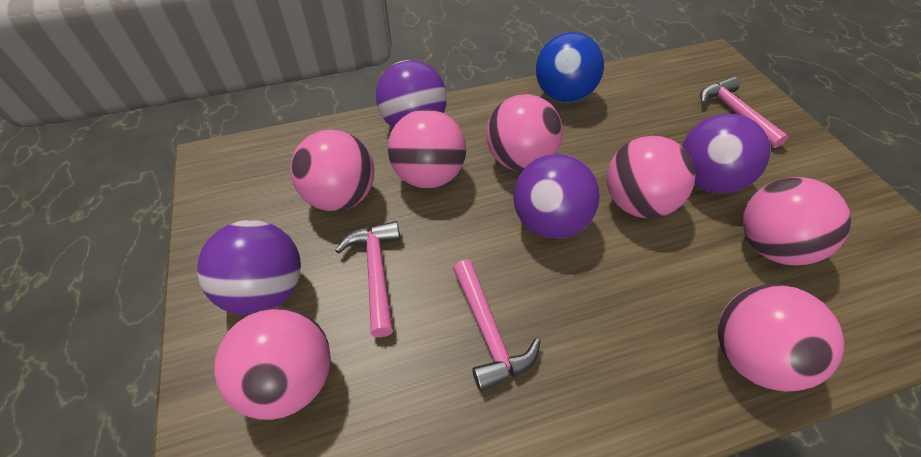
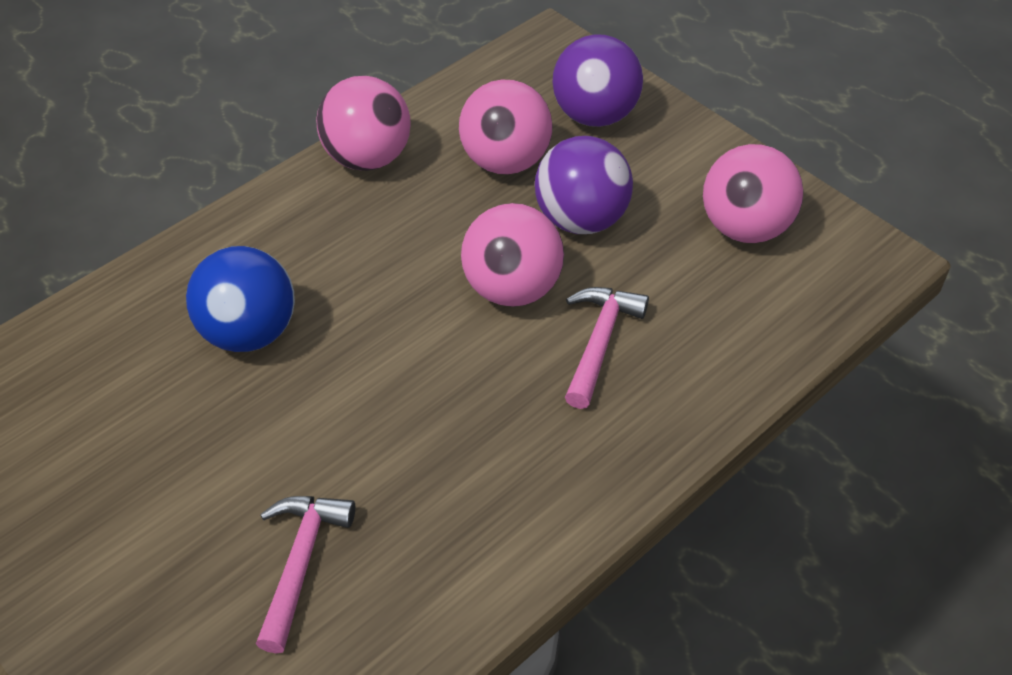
pink ball: [214,307,331,420] [290,130,374,211] [388,109,466,188] [486,94,563,171] [607,136,695,218] [718,284,844,392] [743,177,851,265] = 7 -> [316,76,411,171] [459,80,553,175] [461,203,564,307] [703,144,804,243] = 4
pink hammer: [335,221,400,337] [453,259,541,391] [700,77,789,148] = 3 -> [256,496,355,654] [565,287,649,409] = 2
purple ball: [197,220,301,315] [376,60,447,128] [513,154,600,239] [682,114,770,193] = 4 -> [535,136,633,234] [553,34,643,127] = 2

